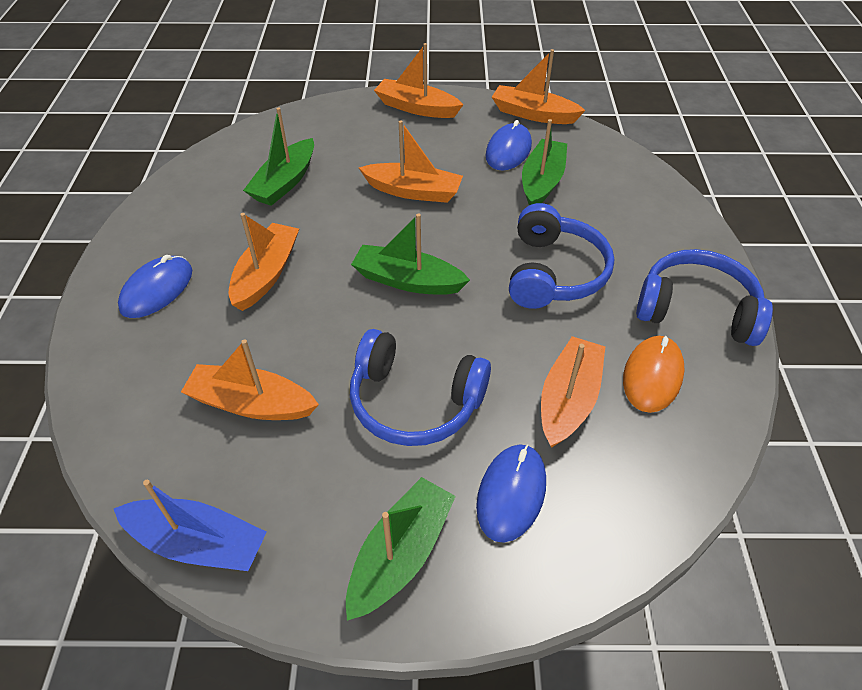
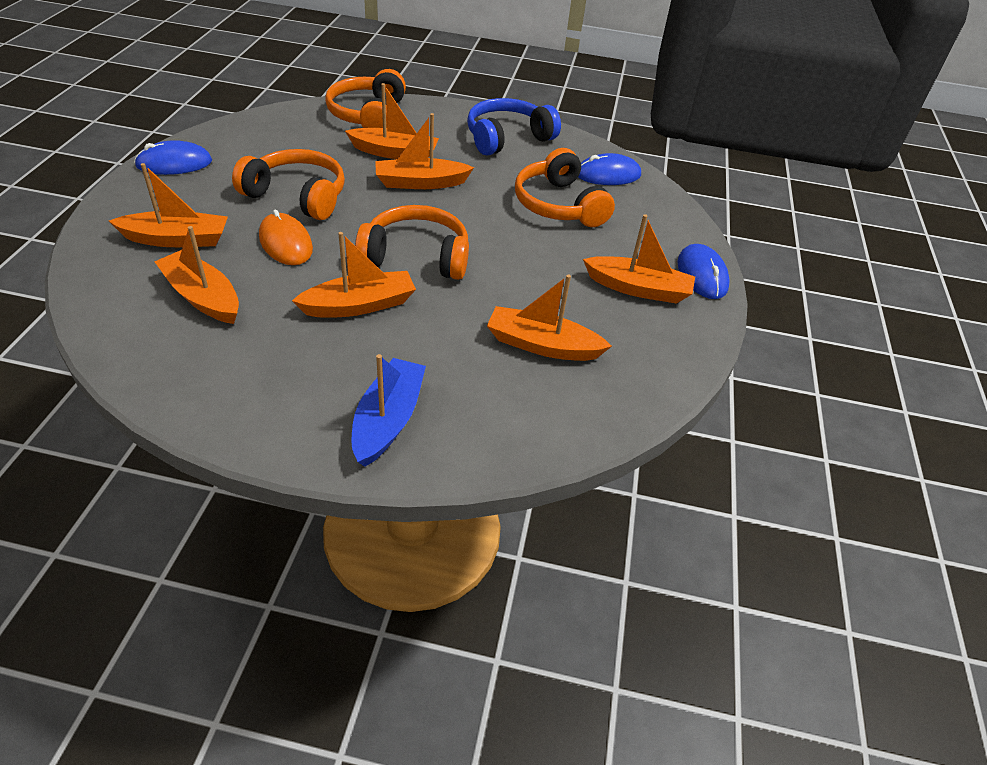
blue headphones: [350,329,491,446] [509,203,614,309] [636,249,773,346] = 3 -> [467,98,561,156] = 1
green boat: [243,107,314,206] [346,477,456,621] [351,213,470,295] [522,119,567,205] = 4 -> none = 0
orange boat: [181,339,319,420] [229,213,299,311] [359,120,463,203] [374,43,463,118] [492,49,586,124] [541,336,605,448] = 6 -> [109,163,228,247] [154,226,239,324] [292,232,416,318] [345,83,439,159] [375,113,474,189] [487,274,612,361] [583,214,695,304] = 7
orange headphones: none = 0 -> [232,149,345,220] [325,69,406,128] [355,205,469,280] [515,148,615,227] = 4

